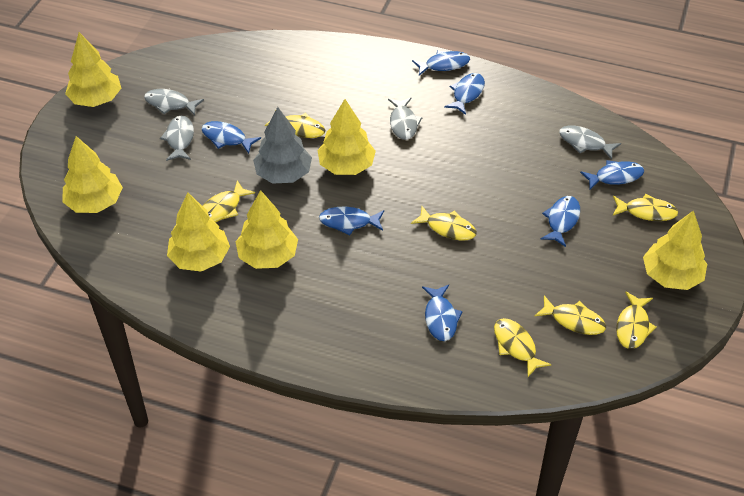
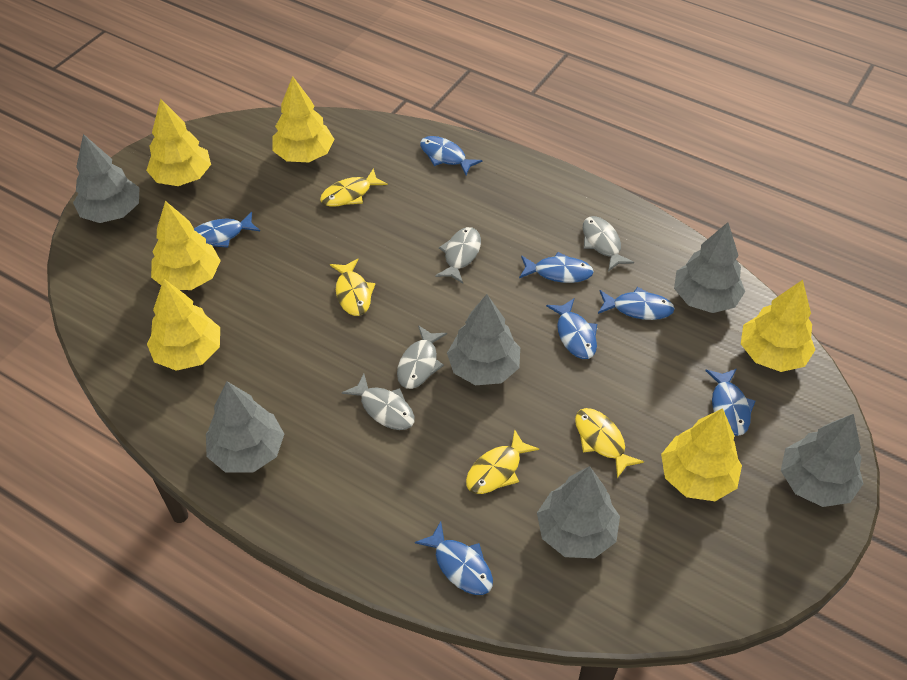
grey tree: [253,107,312,184] = 1 -> [73,134,139,223] [206,381,284,473] [447,294,520,385] [537,466,620,558] [674,222,745,313] [781,414,863,507] = 6
yellow fish: [203,180,255,222] [265,110,325,138] [411,206,477,241] [494,318,552,377] [535,296,606,335] [613,194,678,221] [616,292,657,349] = 7 -> [320,168,388,207] [330,258,375,316] [466,429,539,494] [575,408,644,478] = 4

